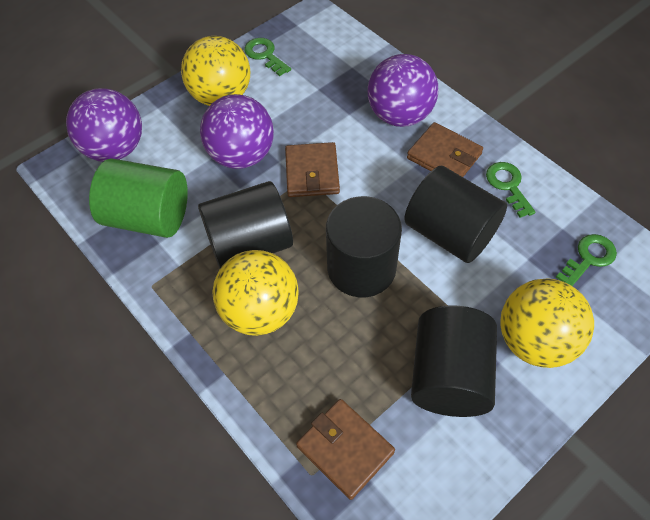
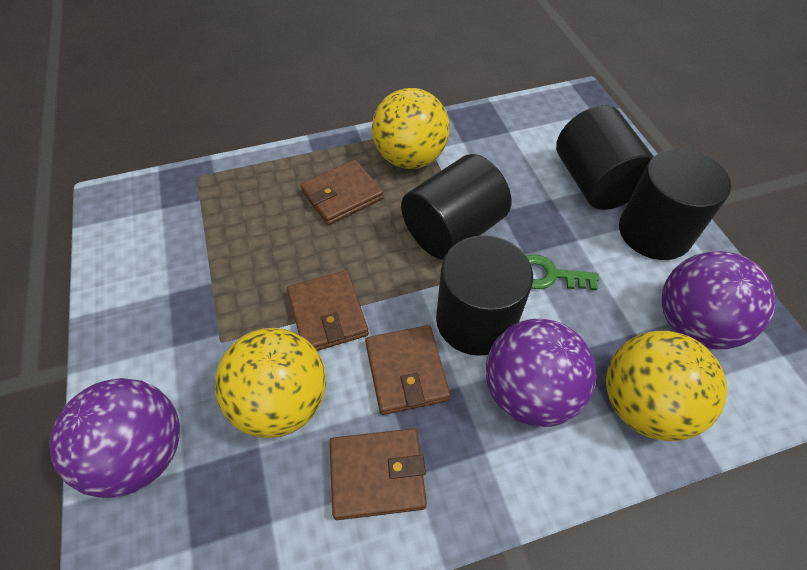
brown wallet: [285,142,340,197] [296,399,395,500] [407,122,483,177] = 3 -> [287,270,369,351] [301,160,384,225] [330,428,427,520] [365,325,450,415] = 4
green cylinder: [89,158,188,238] = 1 -> none = 0
green key: [245,38,291,76] [486,162,535,218] [556,234,617,286] = 3 -> [526,254,599,290] = 1

